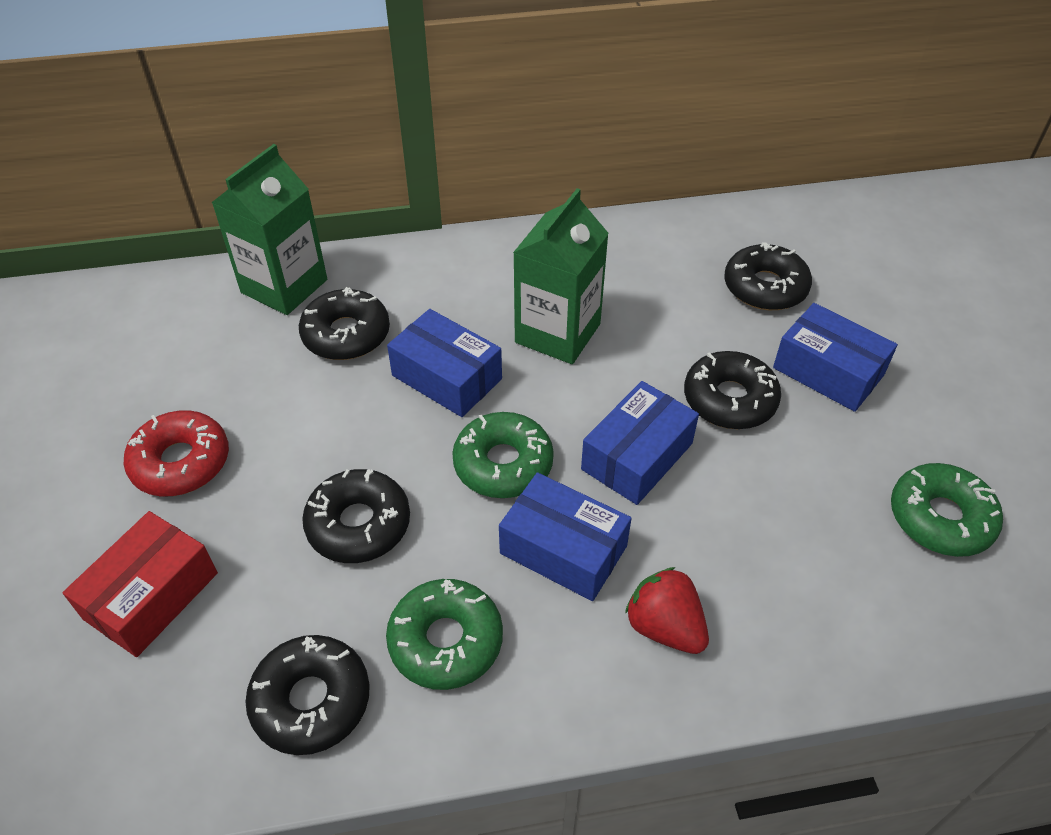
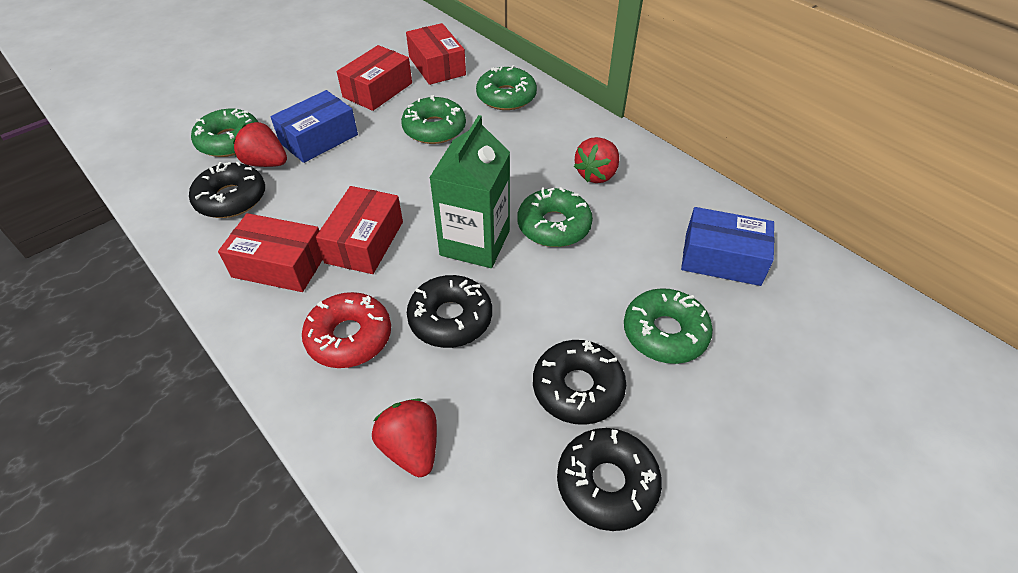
black donut: [245,635,370,755] [299,287,390,360] [302,469,410,563] [684,351,781,429] [724,242,812,310] = 5 -> [189,162,265,218] [407,275,492,348] [533,340,626,425] [557,428,662,531] = 4
blue box: [387,309,502,417] [499,472,632,601] [581,381,699,505] [773,303,898,412] = 4 -> [270,90,358,163] [681,207,774,286] = 2
green carton: [211,144,327,315] [513,188,609,364] = 2 -> [429,115,510,268] = 1
green donut: [386,579,503,690] [452,412,554,498] [891,463,1003,557] = 3 -> [191,109,258,157] [401,95,466,144] [476,65,537,110] [518,187,593,247] [624,288,713,364] = 5
red box: [63,511,218,657] = 1 -> [218,213,323,292] [316,186,403,274] [337,45,412,111] [406,23,466,85] = 4
red strawberry: [625,567,709,654] = 1 -> [233,122,287,167] [372,399,437,477] [574,137,619,183] = 3

